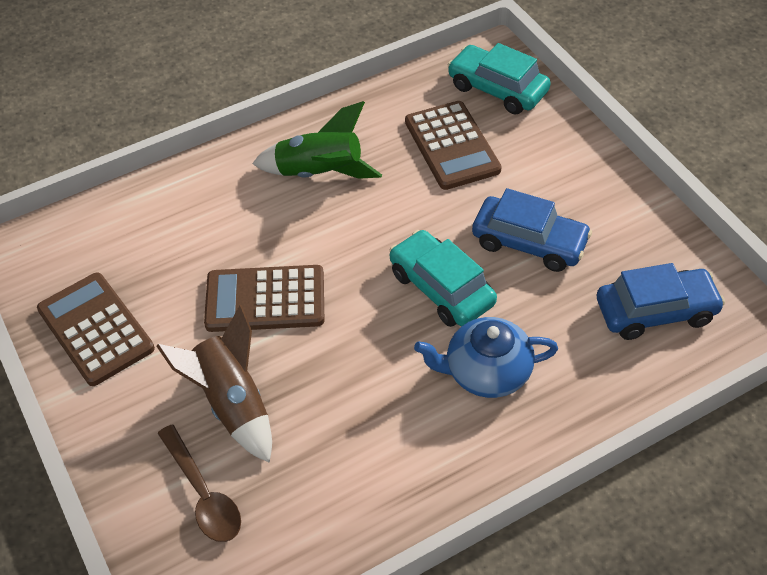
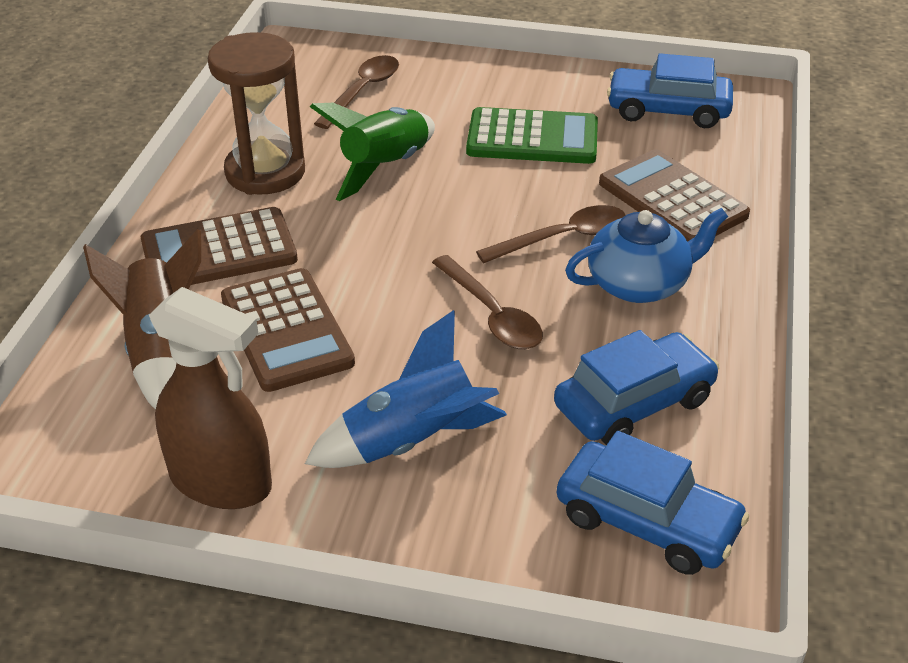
blue car: [472,188,592,272] [597,263,725,340] = 2 -> [554,330,719,445] [557,431,749,575] [607,53,733,128] = 3
blue rocket: none = 0 -> [305,310,507,468] = 1
brown hourglass: none = 0 -> [208,32,305,195] = 1
brown spoon: [158,425,241,542] = 1 -> [314,55,399,129] [432,255,543,349] [476,205,626,263] = 3
brown spray bottle: none = 0 -> [149,287,272,509] = 1
green calculator: none = 0 -> [466,107,598,164] = 1
turquoise car: [389,230,497,327] [448,43,551,114] = 2 -> none = 0

